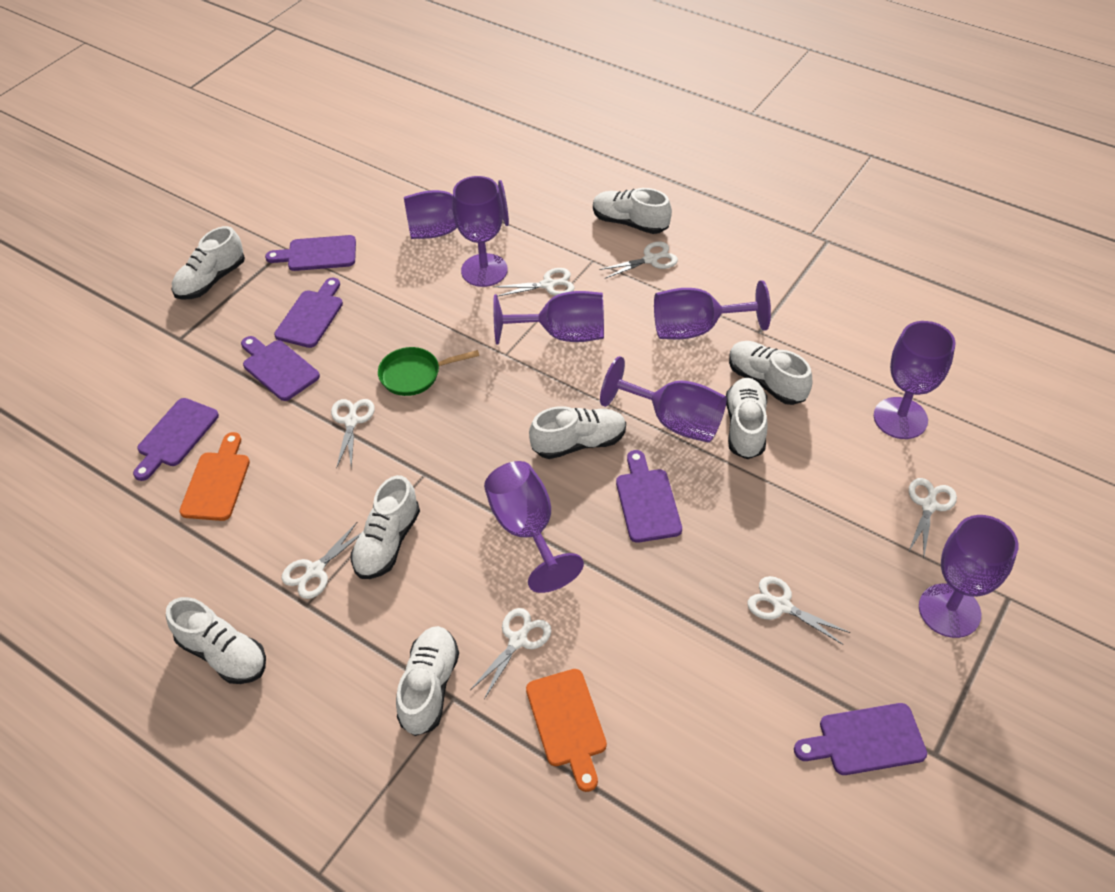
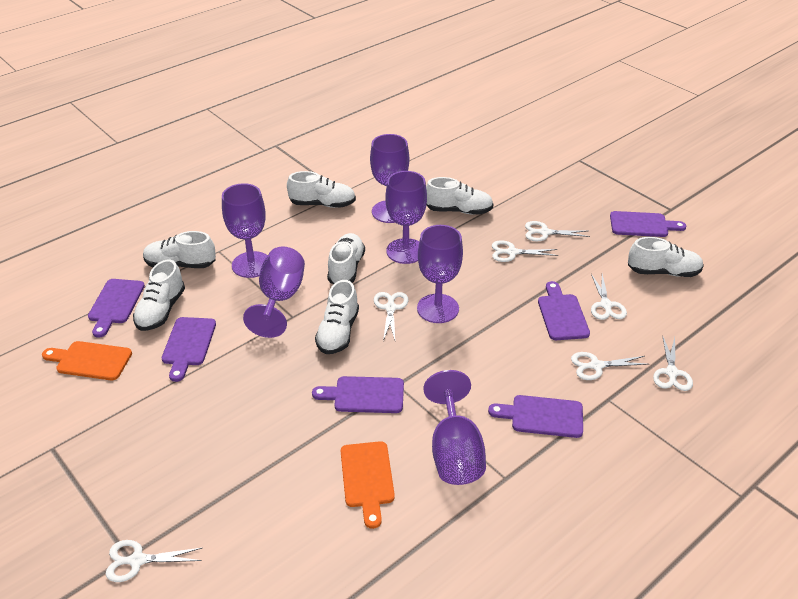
green pan: [378,347,479,396] = 1 -> none = 0
purple goblet: [404,180,509,239] [453,176,508,287] [484,461,584,593] [493,291,604,345] [600,356,727,443] [654,280,771,339] [874,321,956,439] [919,515,1019,638] = 8 -> [222,183,268,278] [243,246,305,338] [370,134,409,223] [385,171,427,264] [417,225,463,323] [424,370,486,485] = 6
white shoe: [166,597,266,684] [171,226,245,300] [351,475,420,579] [396,626,459,736] [529,406,626,459] [593,188,672,234] [726,378,768,459] [729,341,812,405] = 8 -> [133,260,185,331] [143,231,216,268] [287,171,356,208] [315,280,359,354] [327,233,365,284] [426,177,493,215] [628,237,704,277] = 7

